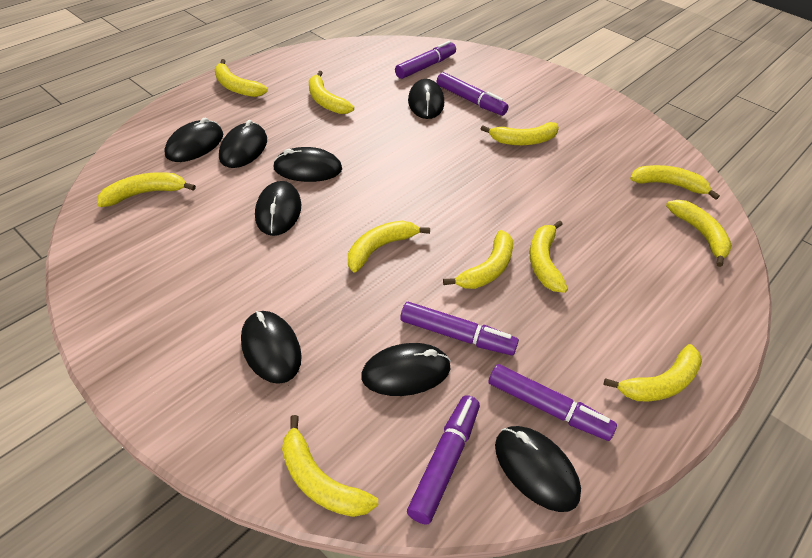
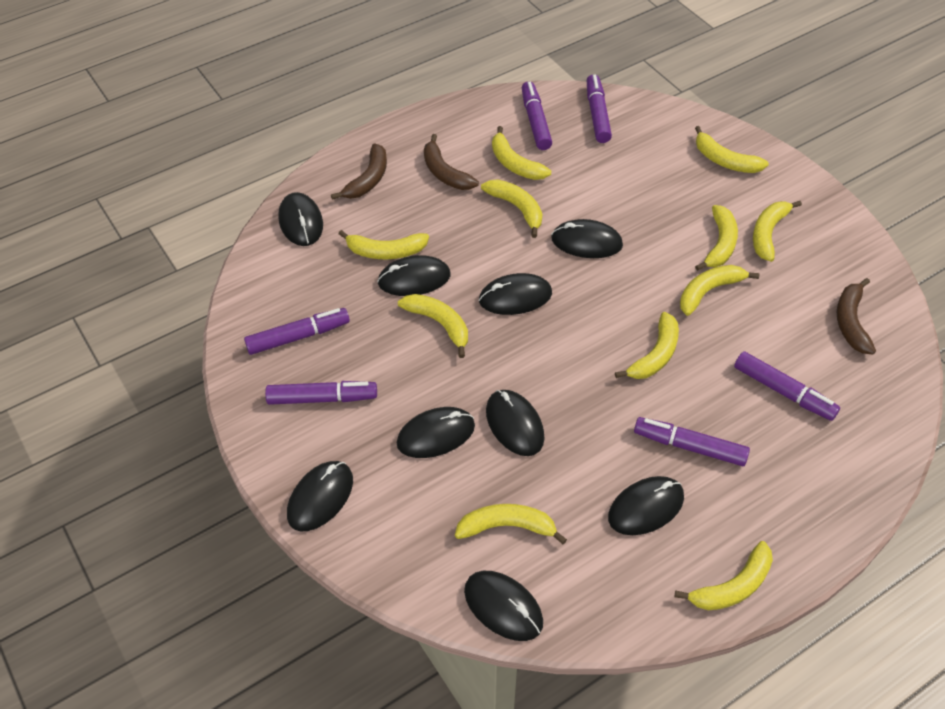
black mouse: [165,118,223,162] [219,120,267,168] [241,311,302,384] [255,181,301,236] [273,147,342,182] [361,343,451,396] [408,79,444,119] [495,426,581,512] = 8 -> [278,192,323,246] [287,461,353,531] [377,255,451,296] [396,407,475,458] [464,571,543,641] [479,273,552,315] [486,390,545,456] [551,219,623,258] [608,476,684,535] = 9
brown banana: none = 0 -> [331,143,387,200] [424,134,479,190] [837,278,876,355] = 3
purple marker: [395,41,456,79] [400,302,519,355] [407,395,480,525] [437,72,509,116] [488,364,617,441] = 5 -> [244,308,350,355] [265,381,377,405] [522,81,552,150] [587,74,612,143] [634,417,750,466] [734,351,840,421] = 6

